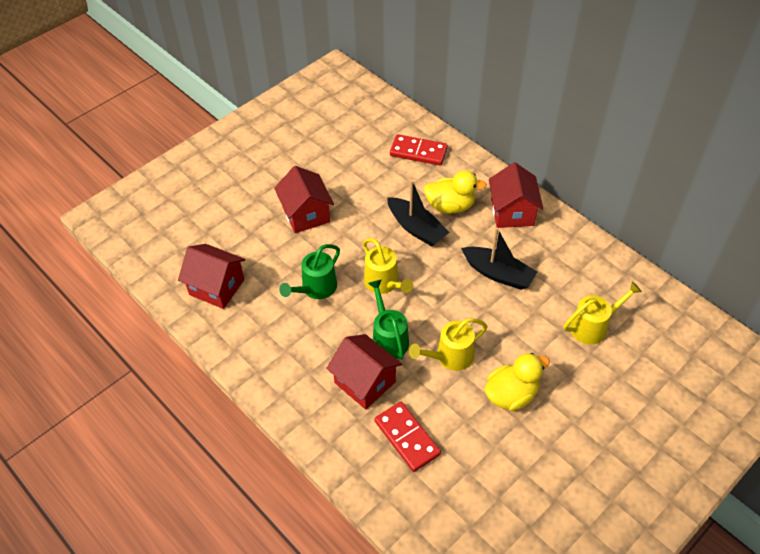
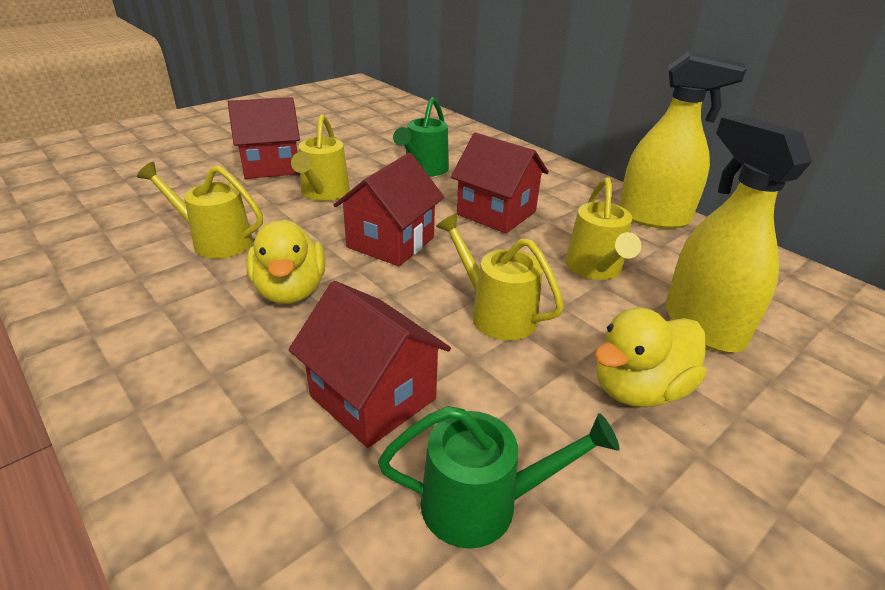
black boat: [387,180,449,246] [461,227,537,290] = 2 -> none = 0
red domino: [375,402,441,472] [390,134,448,166] = 2 -> none = 0
yellow spray bottle: none = 0 -> [619,51,747,229] [665,115,812,353] = 2
yellow watering can: [363,238,413,294] [409,318,488,371] [564,281,642,345] = 3 -> [137,162,263,259] [291,114,350,201] [436,213,564,340] [565,177,641,280] = 4

